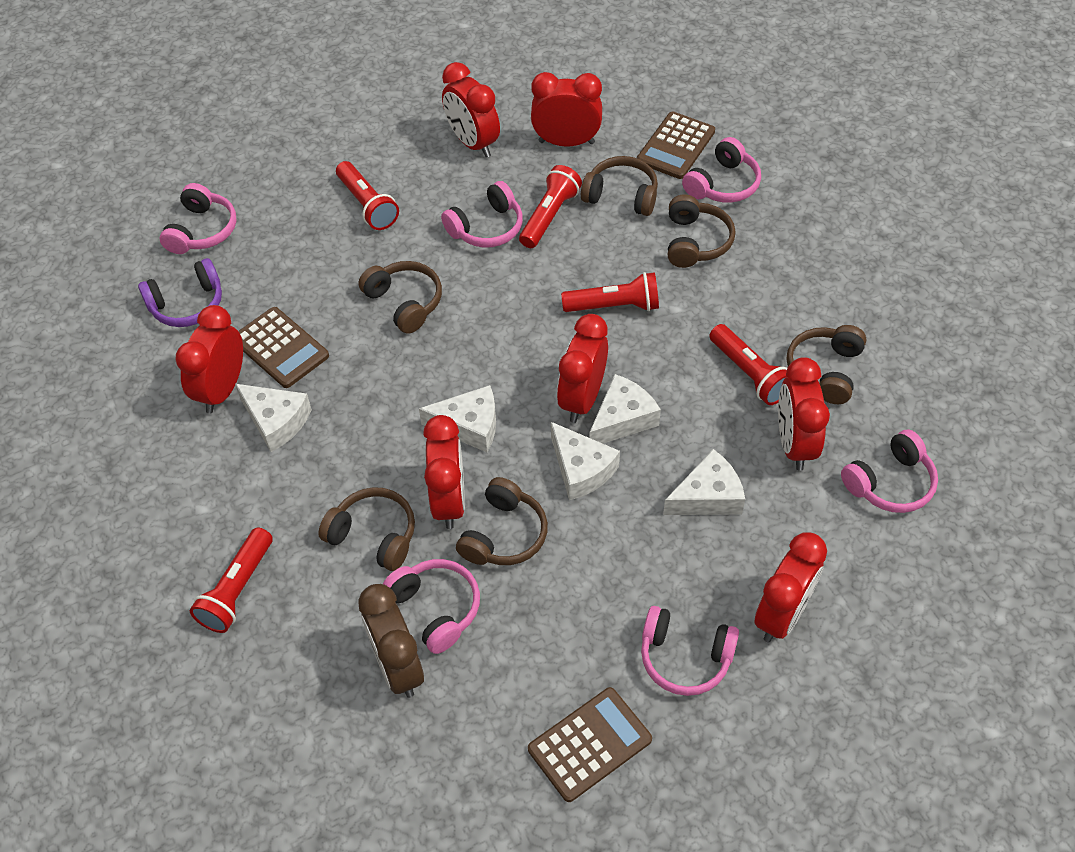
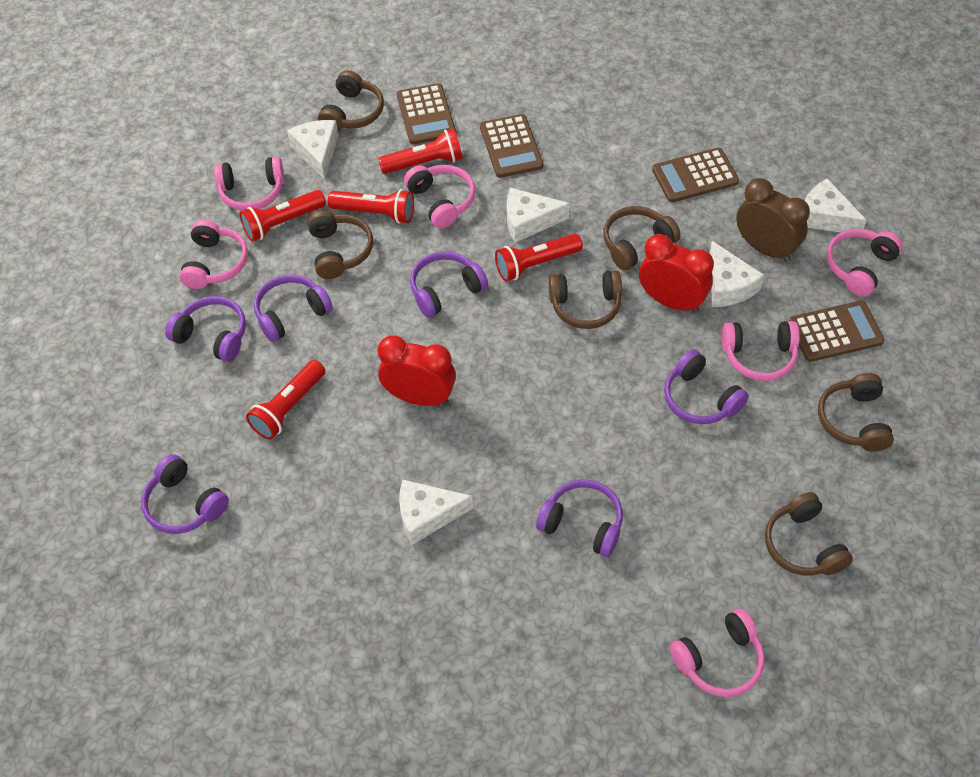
brown calculator: [239,307,329,388] [528,687,652,802] [637,111,715,179] = 3 -> [397,83,456,145] [480,114,543,178] [652,148,739,202] [789,301,885,362] = 4
purple headphones: [138,258,222,327] = 1 -> [141,454,229,534] [165,296,246,362] [254,274,333,342] [410,251,488,317] [536,479,623,557] [664,349,749,424] = 6
red clock: [175,305,243,414] [423,415,465,529] [442,62,500,158] [531,72,602,147] [557,314,608,423] [754,532,827,643] [778,357,830,470] = 7 -> [378,335,456,406] [639,234,714,313] = 2

